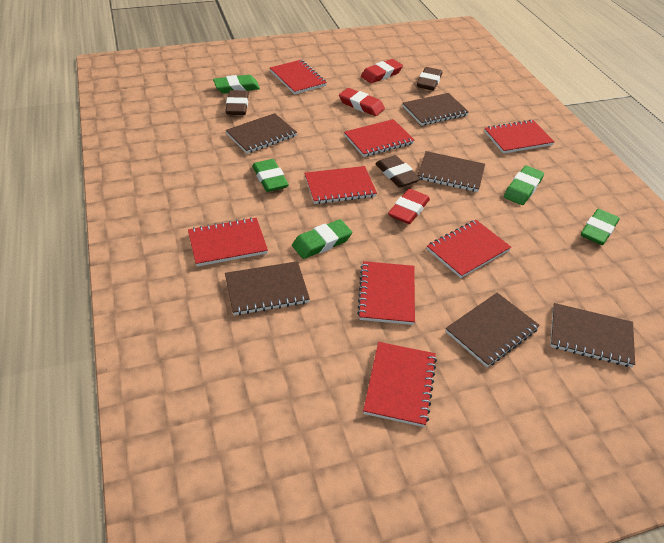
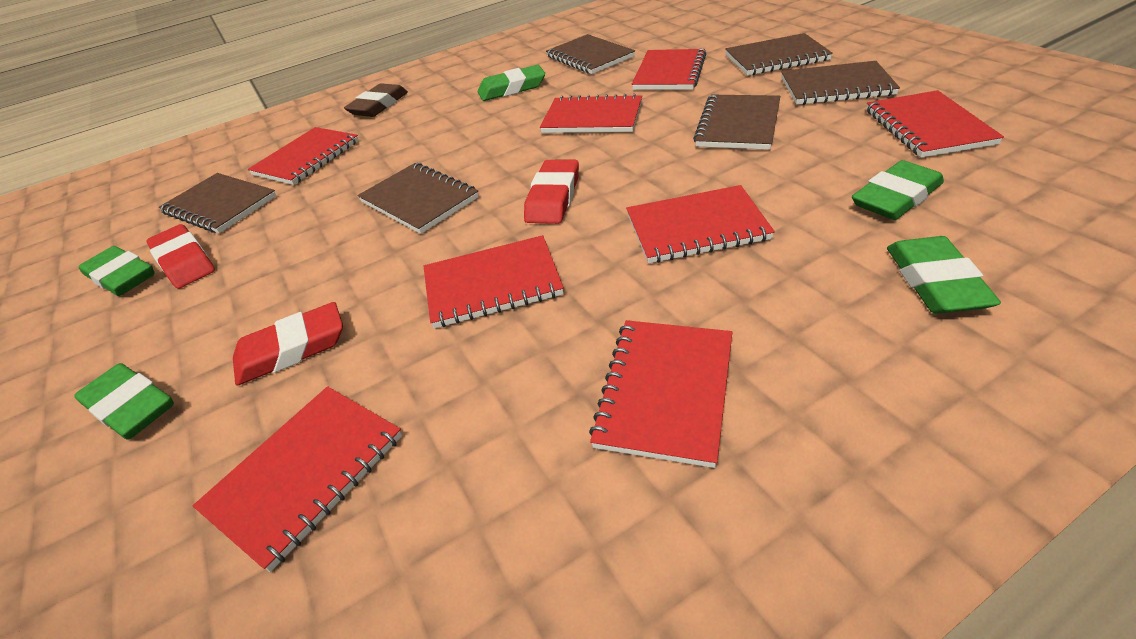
brown eraser: [225,90,249,115] [375,155,421,188] [417,67,442,91] = 3 -> [344,83,408,117] = 1

